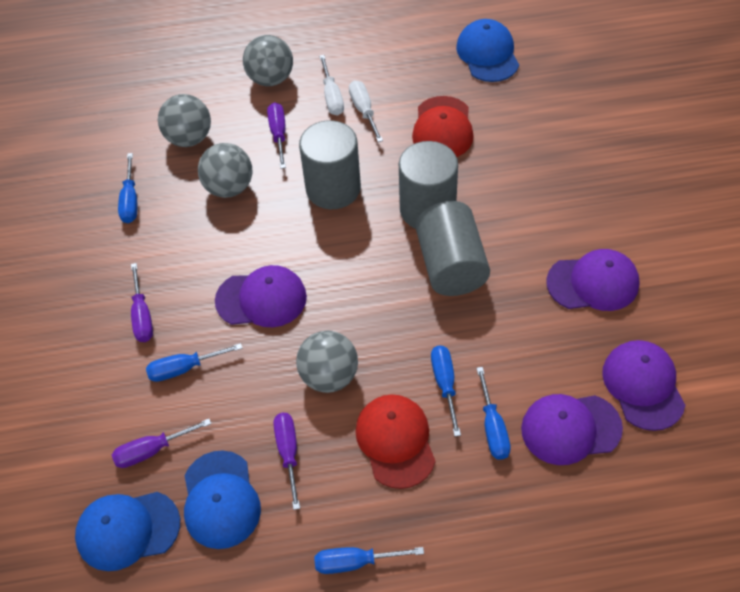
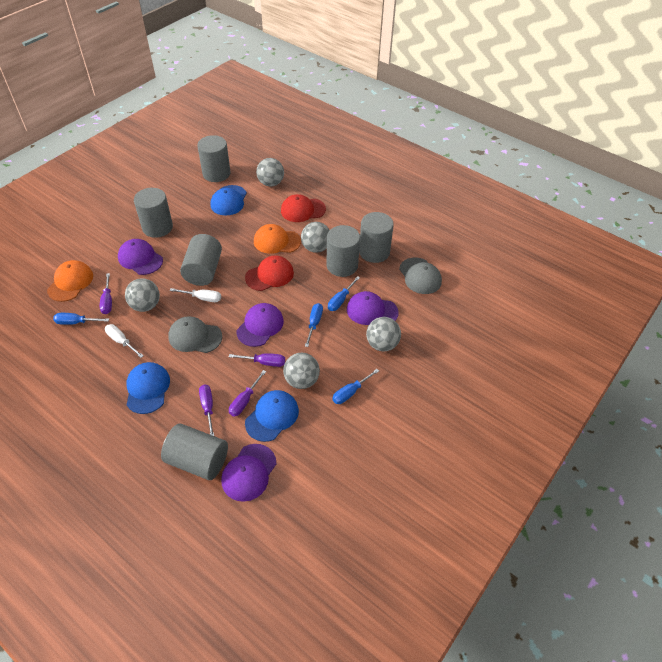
blue screwdriver: [118,153,137,223] [146,343,243,382] [314,547,424,574] [431,345,461,437] [476,367,511,460] = 5 -> [53,313,109,325] [305,303,323,347] [328,276,360,311] [332,369,379,404] = 4
grey ball: [158,94,211,147] [198,143,252,198] [243,35,293,86] [296,331,358,393] = 4 -> [125,278,160,312] [256,158,284,186] [283,352,320,389] [301,222,330,253] [366,317,401,351] = 5
grey cap: none = 0 -> [168,316,222,353] [399,257,442,294] = 2
grey cylinder: [299,120,361,209] [399,141,458,229] [415,201,490,296] = 3 -> [134,188,173,238] [161,423,228,480] [180,234,222,286] [197,135,230,182] [326,225,360,277] [359,212,394,263] = 6
orange cap: none = 0 -> [47,260,93,302] [254,224,301,254] = 2

